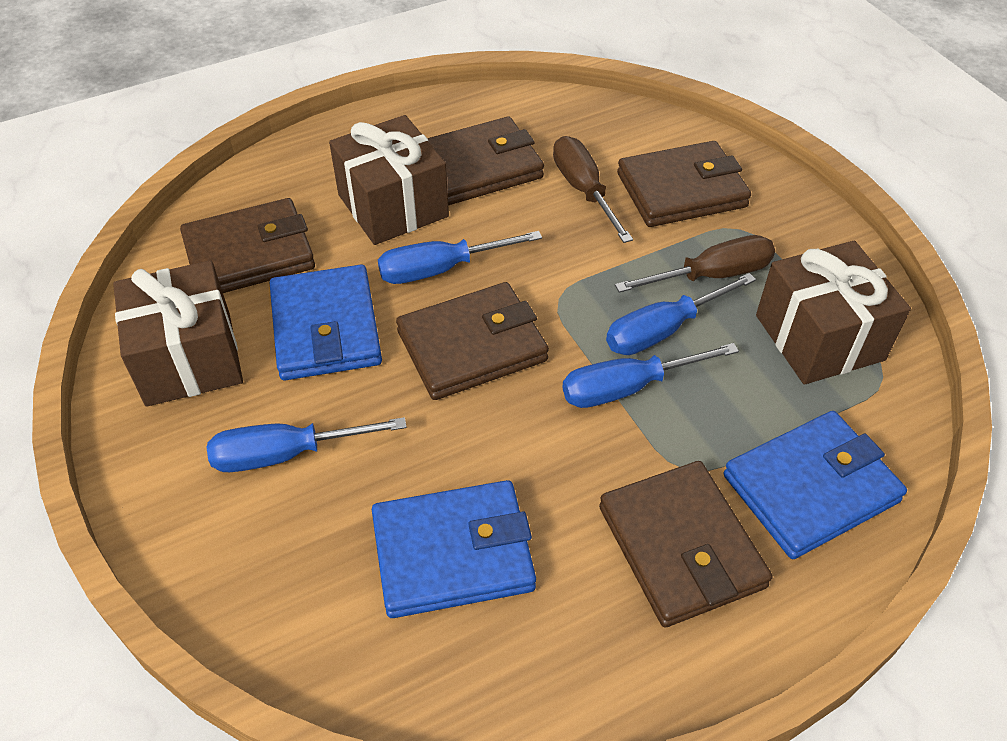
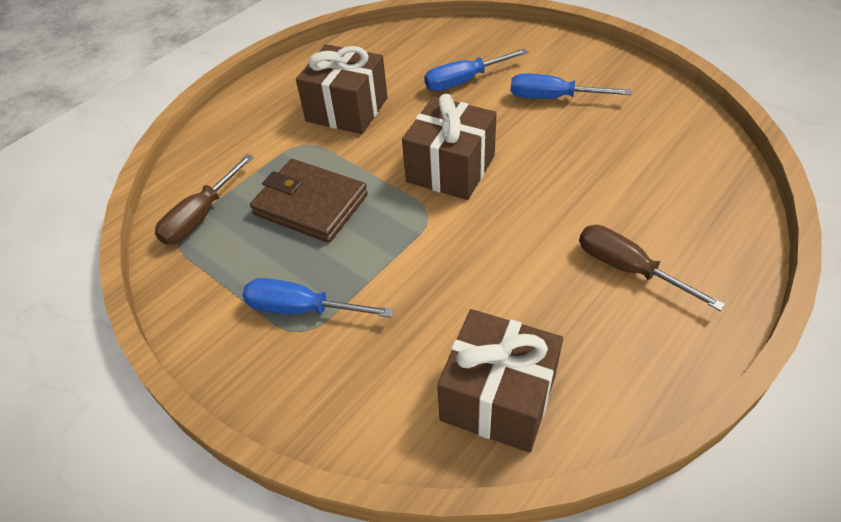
blue screwdriver: [207,417,407,472] [378,231,542,284] [562,343,739,408] [606,273,756,355] = 4 -> [243,278,394,318] [424,49,528,91] [510,73,631,99] = 3
blue wallet: [270,265,382,380] [372,480,536,618] [724,411,907,559] = 3 -> none = 0
brown wallet: [180,198,315,293] [396,282,549,400] [427,117,544,205] [599,461,772,628] [617,141,751,227] = 5 -> [250,159,368,243] = 1

